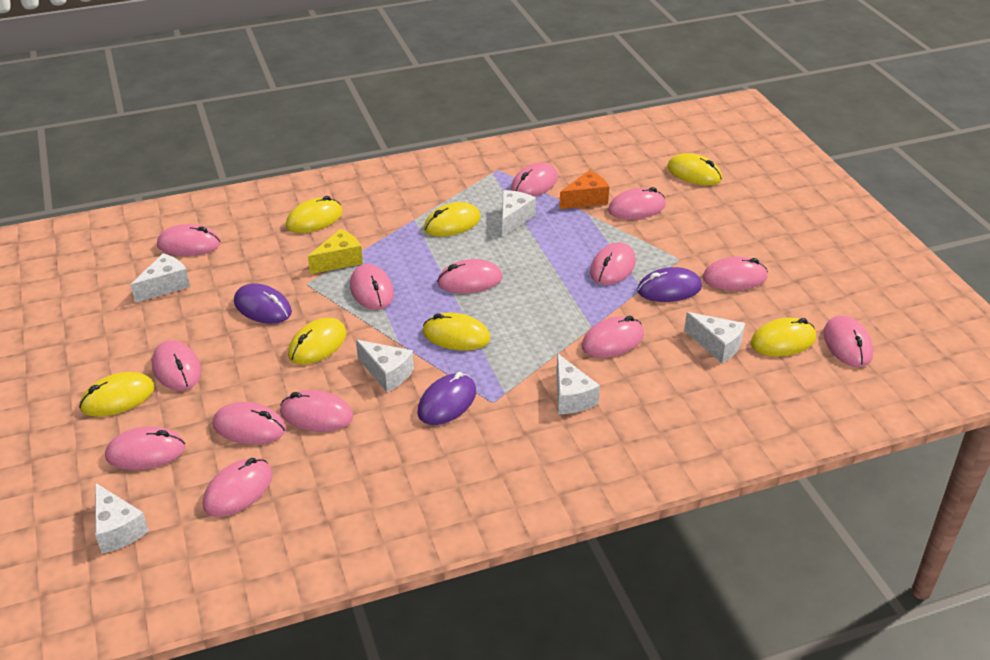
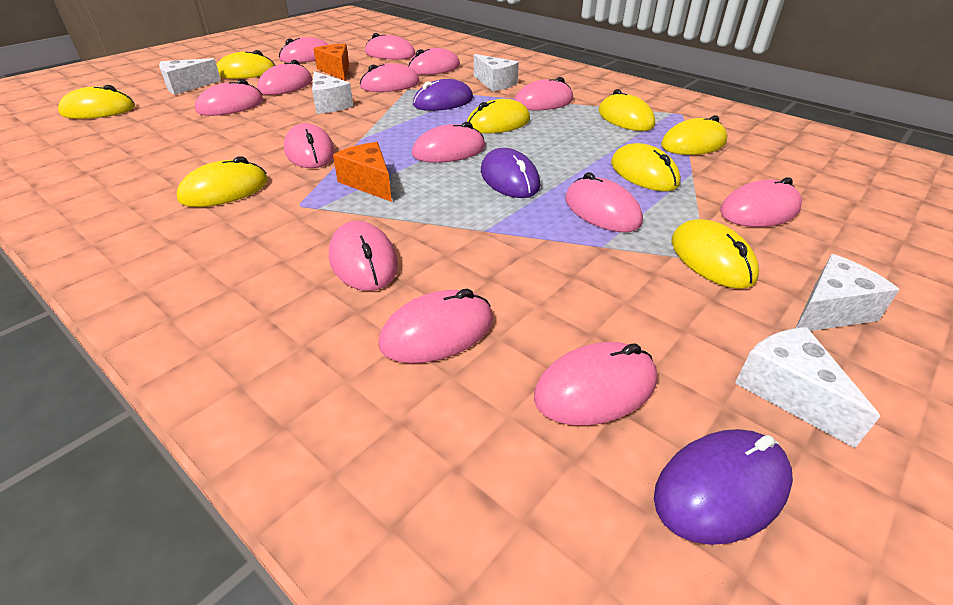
orange cheese: [559,170,609,209] = 1 -> [313,44,349,80] [333,142,392,202] = 2
white cheese: [95,483,149,554] [131,253,190,303] [356,340,414,392] [502,190,536,237] [556,354,600,414] [684,312,745,363] = 6 -> [159,58,221,95] [312,71,353,114] [474,54,519,91] [735,327,880,448] [796,254,900,331] = 5
yellow cheese: [308,229,363,274] = 1 -> none = 0
yellow mouse: [79,372,155,417] [286,196,342,233] [288,318,347,365] [423,313,490,351] [424,202,481,237] [667,153,722,185] [751,318,816,357] = 7 -> [58,85,135,119] [177,156,268,207] [216,50,276,79] [467,99,530,134] [599,89,655,131] [611,143,681,192] [661,115,727,155] [672,219,759,289] = 8

